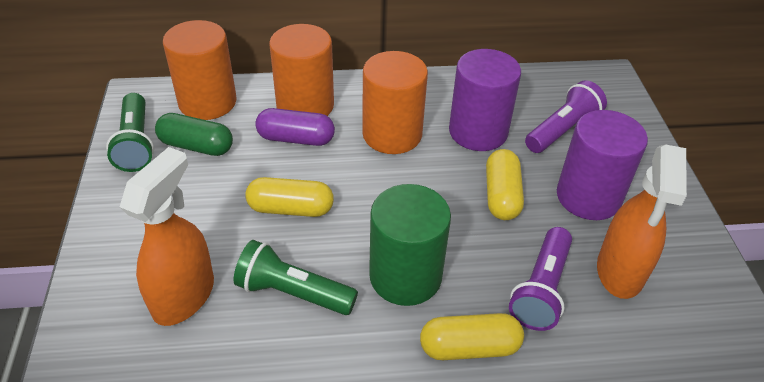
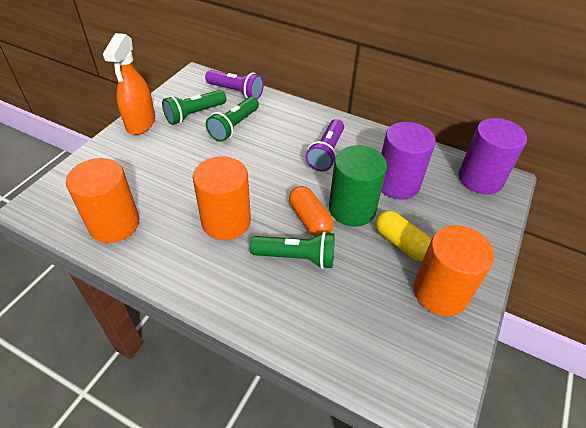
green capsule: [155,113,233,156] = 1 -> none = 0
green flashlight: [106,93,154,172] [233,240,358,315] = 2 -> [162,90,227,125] [206,97,259,142] [250,231,335,269] = 3
orange capsule: none = 0 -> [289,186,334,236] = 1
orange spray bottle: [120,147,214,326] [597,144,687,299] = 2 -> [103,33,155,135] = 1
purple capsule: [255,108,335,146] = 1 -> none = 0
yellow capsule: [245,177,334,217] [420,313,524,360] [486,149,524,220] = 3 -> [375,210,431,261] = 1

